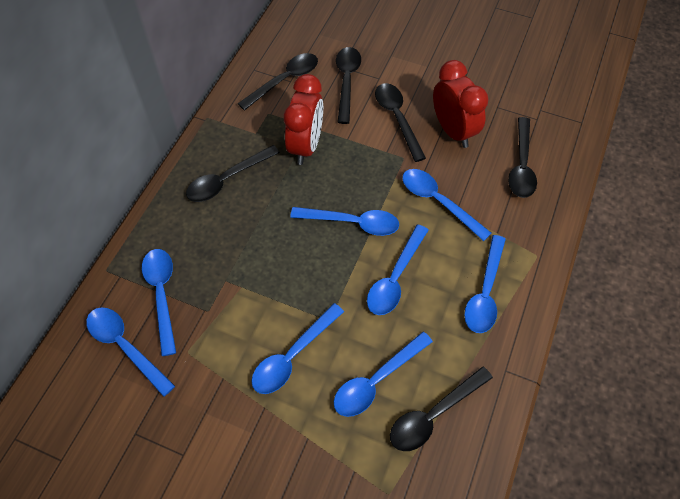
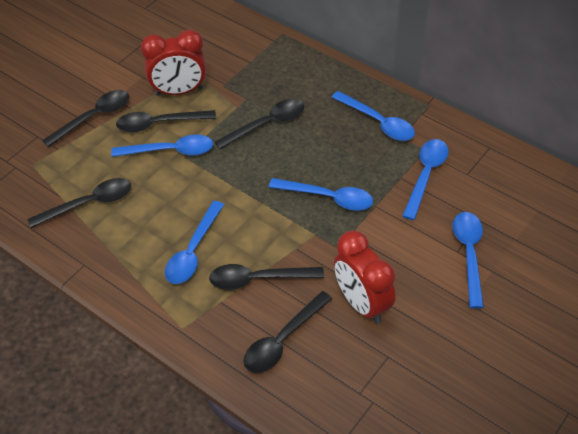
blue spoon: [86,307,175,397] [142,249,176,356] [252,303,344,394] [290,207,399,236] [334,332,433,417] [367,224,429,315] [402,169,492,241] [464,235,506,333] = 8 -> [111,134,213,157] [165,201,224,284] [269,178,373,211] [332,91,415,141] [402,139,449,220] [452,212,484,308] = 6

